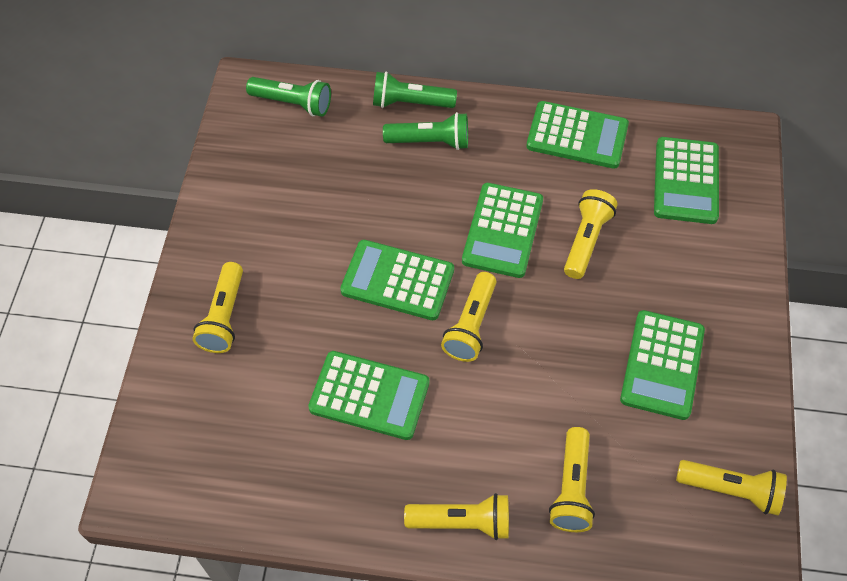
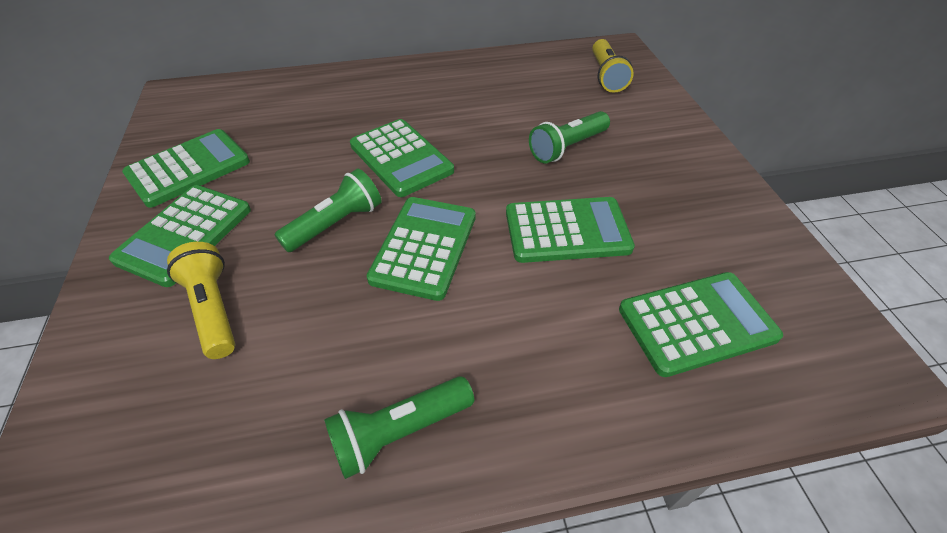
yellow flashlight: [193,262,243,353] [404,493,509,540] [441,272,496,362] [549,427,595,532] [564,189,618,279] [676,460,787,515] = 6 -> [167,242,235,359] [592,39,634,93] = 2

